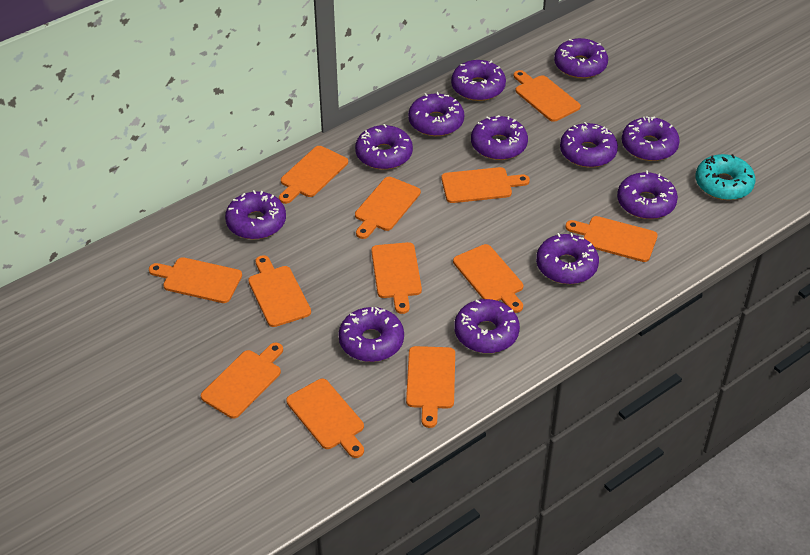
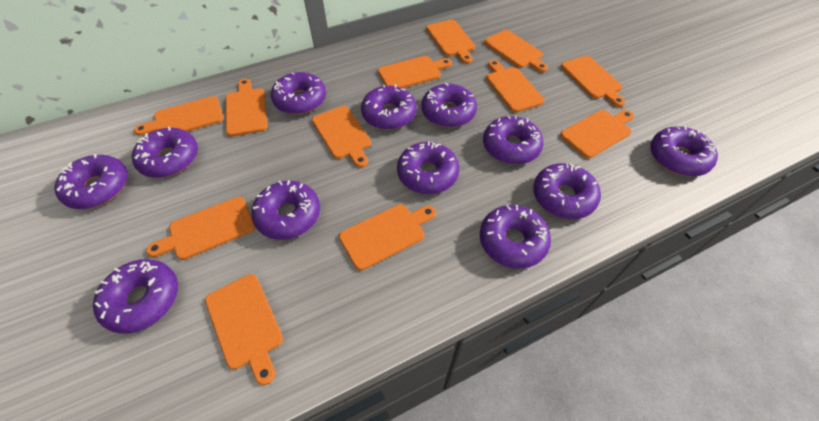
turquoise donut: [696,154,756,200] = 1 -> none = 0

